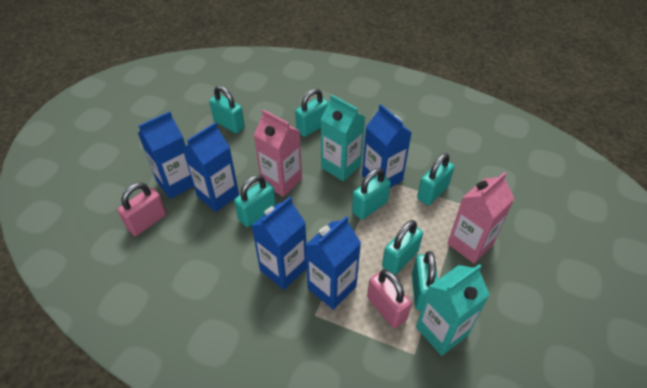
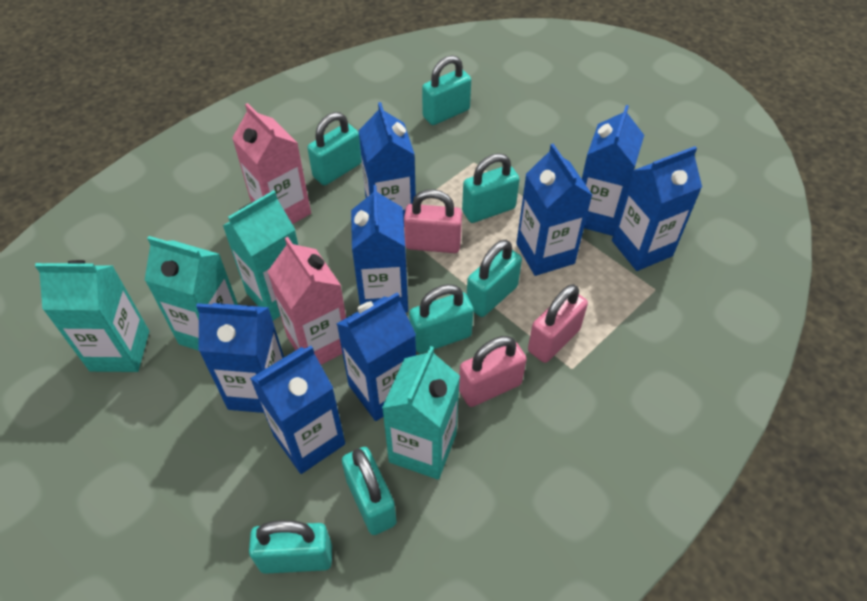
blue carton: [138,111,194,199] [182,123,239,212] [251,197,307,290] [306,216,361,310] [362,104,412,188] = 5 -> [196,303,284,413] [250,345,345,474] [337,292,416,421] [351,185,408,313] [358,102,416,222] [516,143,592,276] [582,105,644,236] [612,146,702,271] = 8
pink padlock: [118,182,166,236] [367,270,412,328] = 2 -> [404,189,462,253] [459,336,527,407] [528,284,588,363] = 3
turquoise carton: [320,95,365,181] [416,264,490,356] = 2 -> [35,260,149,372] [145,236,238,350] [223,190,298,320] [382,346,460,480] = 4

